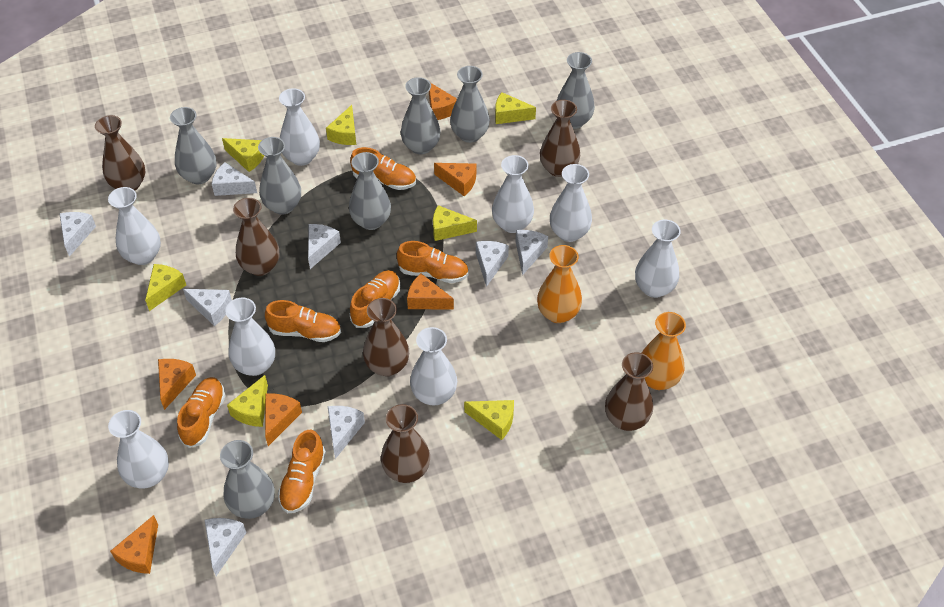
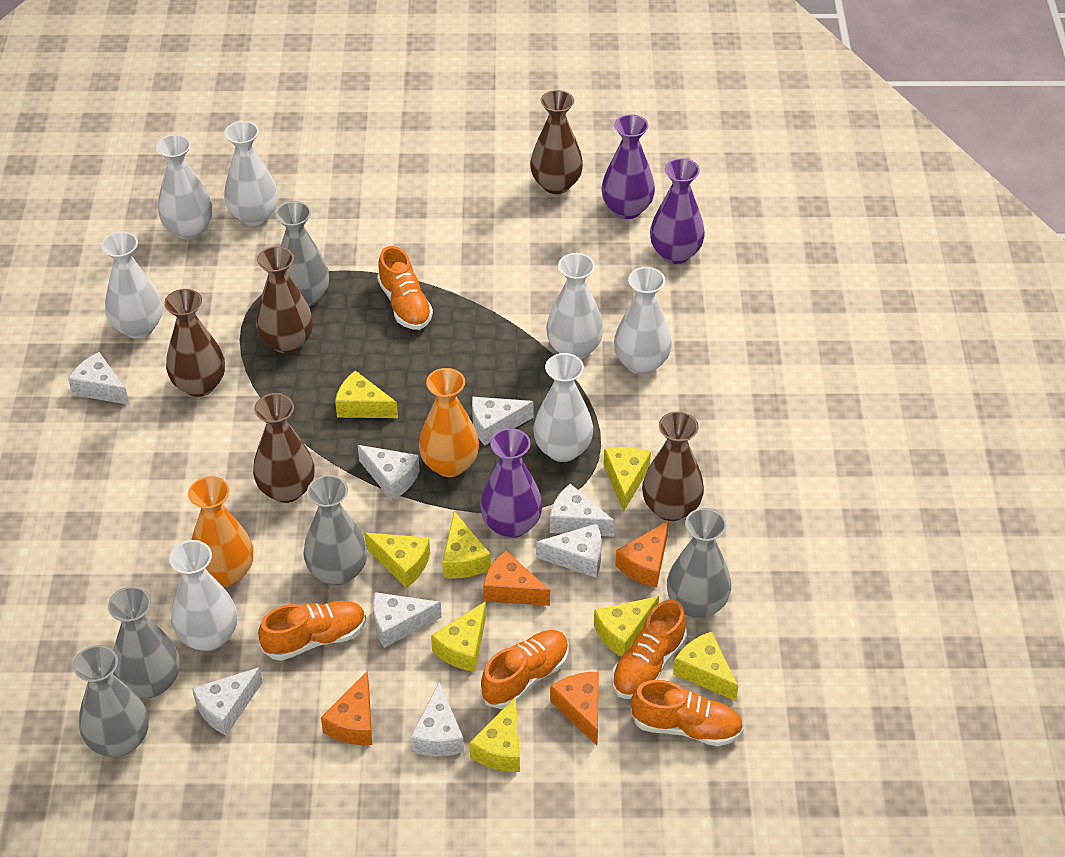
brown vase: [95,115,145,190] [233,198,279,276] [363,298,409,376] [381,404,430,483] [540,100,580,177] [605,352,653,431] = 6 -> [164,289,225,397] [253,393,315,503] [256,246,313,354] [530,90,583,194] [642,411,704,521] = 5
grey vase: [170,107,216,184] [220,440,275,519] [258,137,301,215] [349,152,391,230] [401,77,441,154] [450,66,490,143] [557,52,595,129] = 7 -> [73,645,149,757] [108,586,180,698] [275,201,329,307] [303,475,367,586] [667,508,731,619] = 5
orange cheese: [110,515,158,574] [158,359,196,410] [265,393,302,446] [407,273,454,310] [429,83,457,120] [434,163,476,196] = 6 -> [321,671,372,745] [483,551,550,606] [550,672,599,746] [615,521,669,587] = 4
orange shoe: [177,377,225,448] [265,300,341,342] [278,430,326,513] [350,147,416,190] [350,270,400,328] [397,241,469,283] = 6 -> [258,601,366,661] [377,246,433,330] [480,630,569,709] [611,600,687,699] [631,680,743,746] = 5
purple vase: none = 0 -> [480,428,542,538] [602,114,655,219] [650,158,705,264] = 3
white vase: [108,187,161,265] [108,410,169,488] [225,298,275,376] [279,88,320,166] [410,327,457,405] [492,155,534,233] [550,164,592,242] [635,219,681,298] = 8 -> [101,231,163,339] [156,134,212,239] [169,540,237,651] [224,121,278,226] [533,353,593,462] [546,253,604,359] [614,267,672,375] = 7
yellow cheese: [145,264,186,311] [222,138,264,172] [227,375,268,427] [326,105,356,145] [433,205,477,241] [464,400,514,440] [495,92,536,124] = 7 -> [335,370,398,418] [364,533,430,588] [431,601,486,672] [442,511,491,579] [469,696,520,772] [594,596,659,657] [604,447,651,512] [673,632,738,701] = 8

